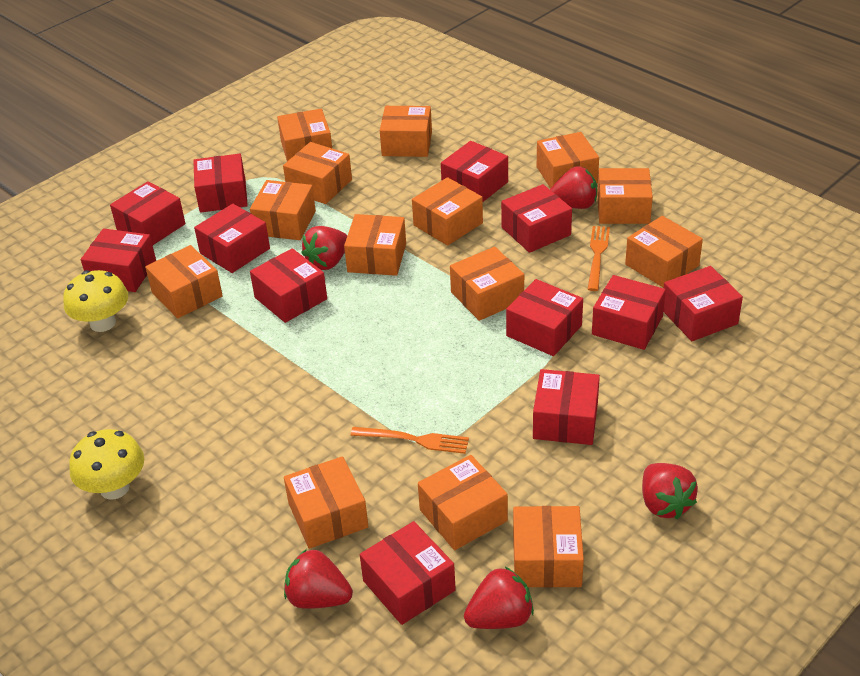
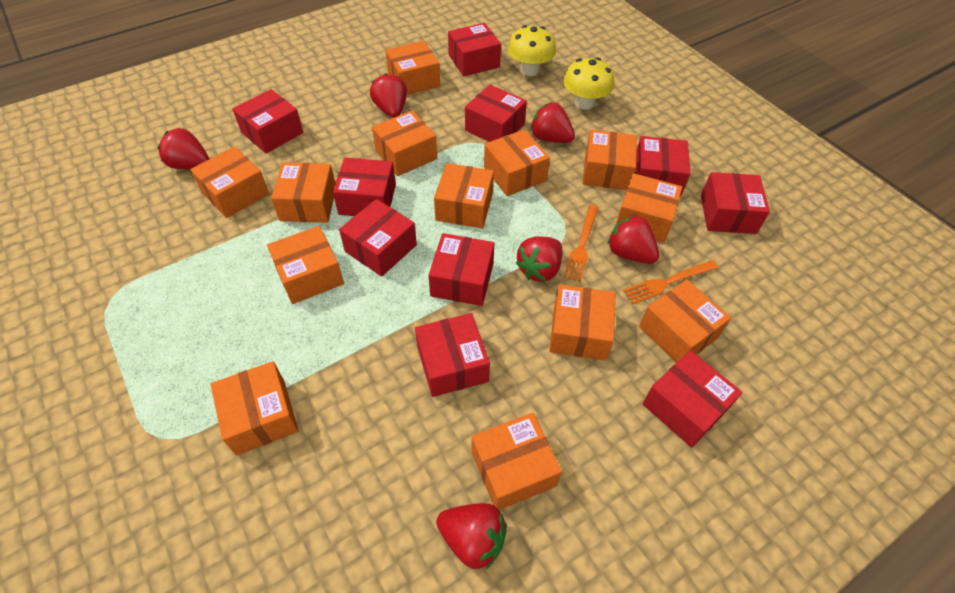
orange box: [145,245,223,319] [250,180,316,240] [277,109,332,161] [283,142,352,204] [284,456,369,549] [344,214,406,276] [380,106,432,157] [412,177,483,246] [418,455,508,550] [450,247,524,321] [513,506,584,588] [537,132,599,189] [597,168,653,224] [625,216,703,288] = 14 -> [190,146,269,218] [210,361,299,456] [267,226,344,304] [271,162,335,223] [372,111,437,176] [385,41,440,95] [434,163,494,229] [471,413,562,510] [484,129,550,196] [549,285,616,361] [582,130,637,190] [616,173,682,243] [639,280,731,363] = 13
red box: [81,228,156,292] [110,181,185,245] [193,154,248,213] [194,204,270,273] [250,248,327,323] [360,521,456,625] [441,141,508,202] [501,184,572,253] [506,279,583,356] [533,369,600,445] [592,275,666,350] [663,266,743,341] = 12 -> [232,89,303,154] [333,157,396,216] [339,199,417,276] [415,313,490,397] [428,233,495,306] [448,23,501,76] [465,85,527,142] [634,136,691,196] [643,350,742,448] [701,172,770,234] = 10
red strawberry: [284,549,353,609] [302,226,347,270] [464,567,534,629] [550,166,597,209] [642,463,698,519] = 5 -> [158,128,209,169] [370,73,407,118] [436,503,507,569] [516,236,563,282] [530,102,575,143] [607,214,659,264] = 6

